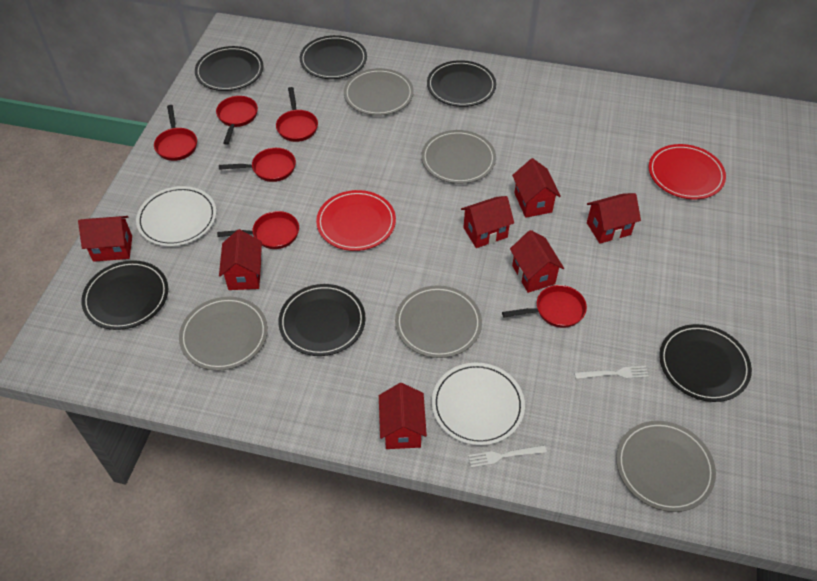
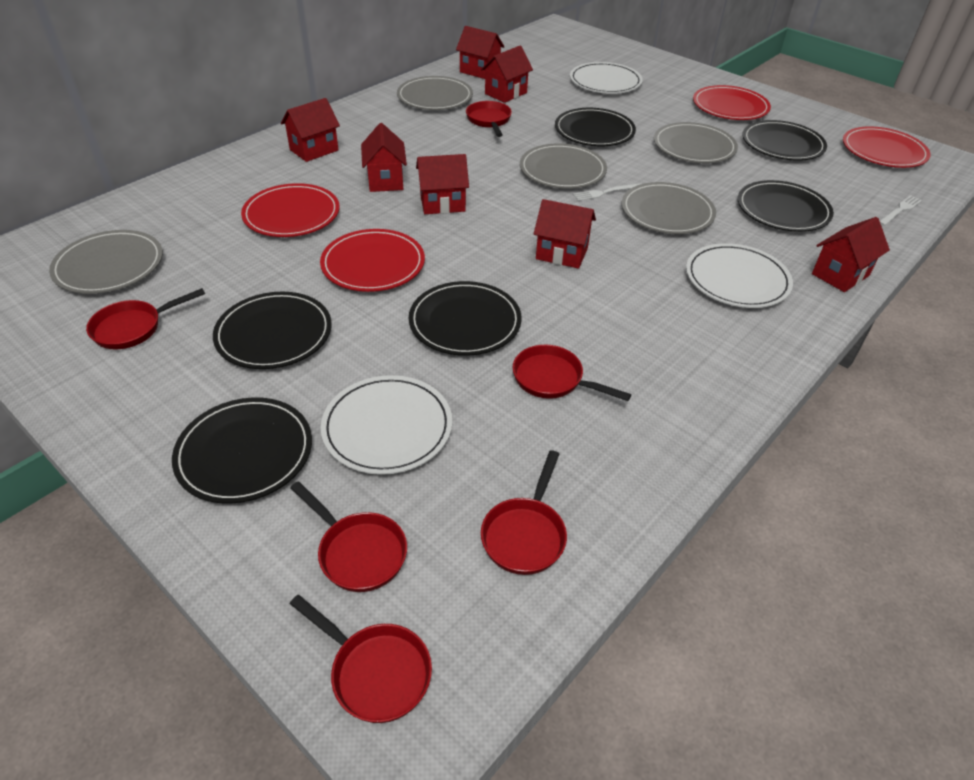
red plate: [316,190,396,251] [649,144,726,199] = 2 -> [241,183,340,237] [320,229,425,292] [693,85,771,120] [843,126,930,168] = 4
white plate: [136,186,216,246] [432,363,525,446] = 2 -> [321,375,452,475] [570,62,643,94] [686,243,793,308] = 3

